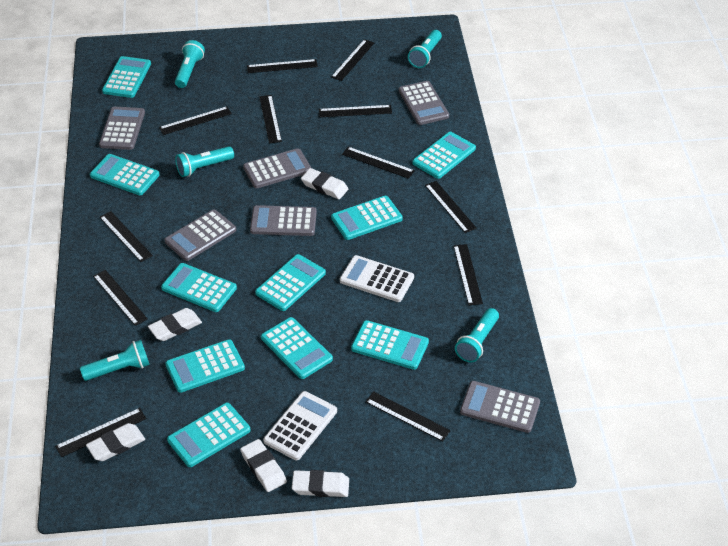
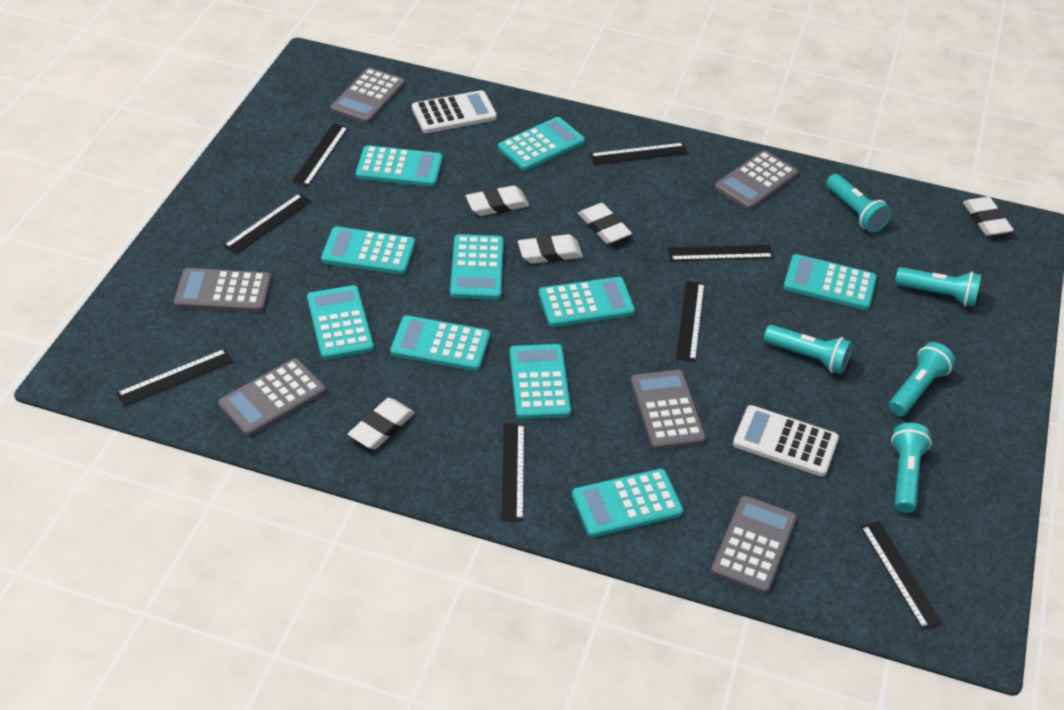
black ruler: [55,408,146,457] [93,270,148,326] [99,211,153,262] [159,106,232,135] [247,59,318,73] [259,95,282,143] [319,105,392,117] [331,39,374,81] [342,147,415,179] [365,391,451,442] [425,181,477,233] [454,244,483,305] = 12 -> [116,349,233,406] [223,193,312,254] [292,123,348,187] [502,423,524,521] [590,143,688,165] [668,245,774,261] [676,281,705,362] [861,521,943,630] = 8

